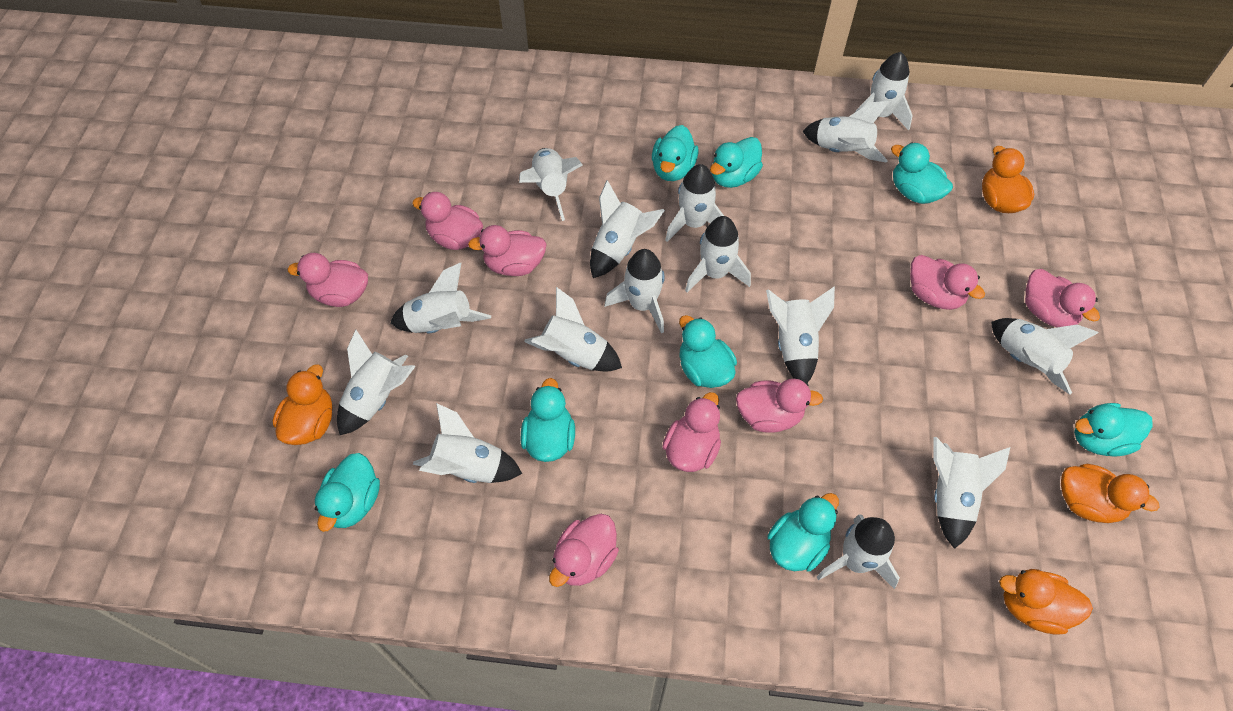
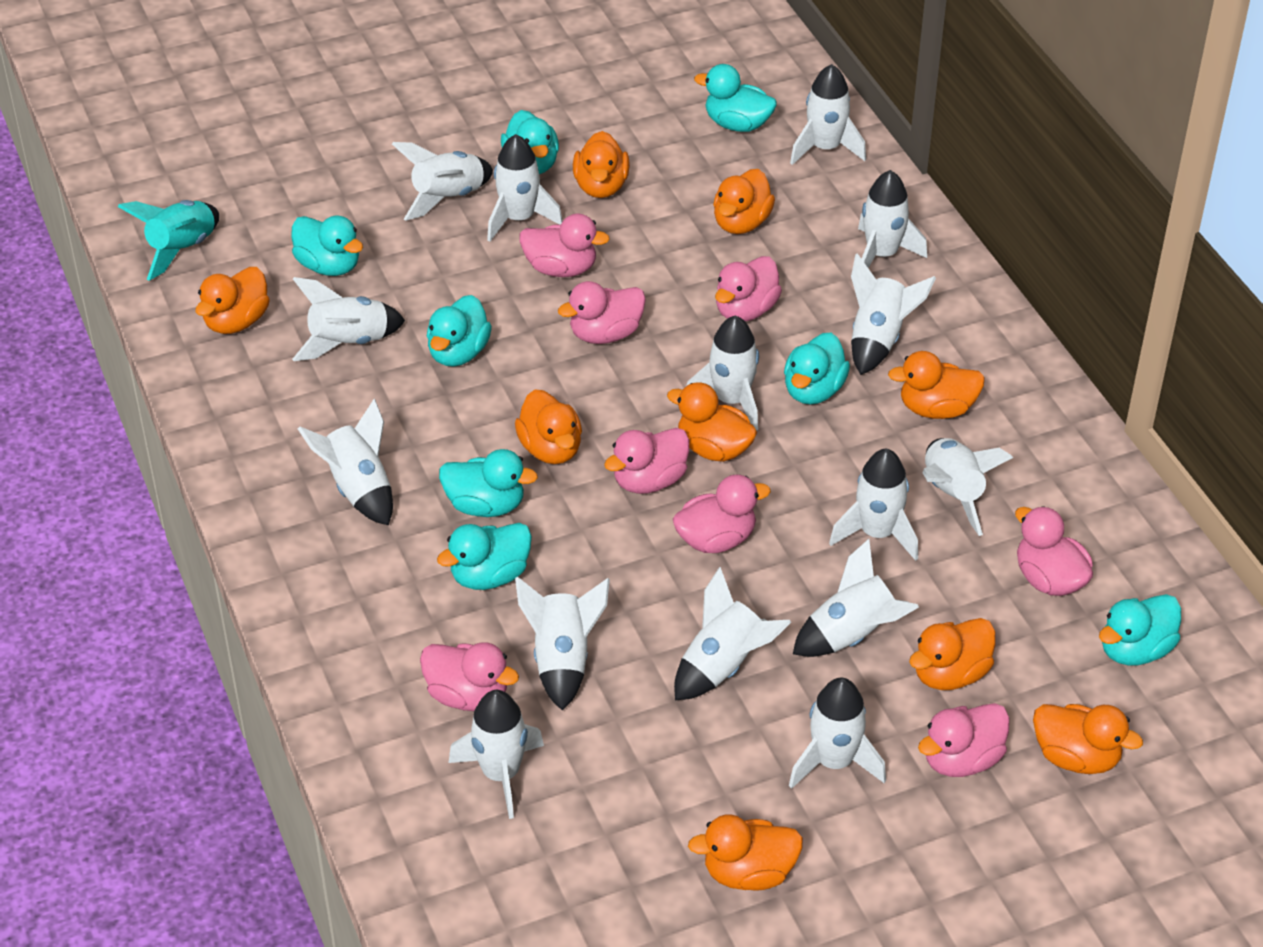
orange duck: [273,364,332,445] [982,146,1034,213] [999,569,1093,634] [1061,464,1159,523] = 4 -> [195,267,270,334] [515,389,582,464] [573,131,630,198] [667,382,757,462] [688,814,803,891] [713,169,775,234] [888,351,985,419] [909,618,996,690] [1033,704,1143,774] = 9
turquoise rocket: none = 0 -> [118,200,219,281] = 1

